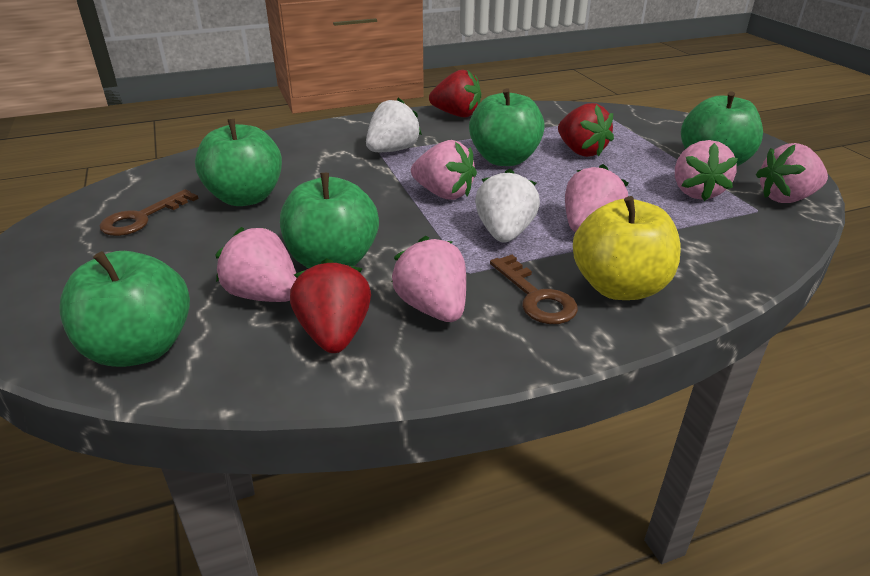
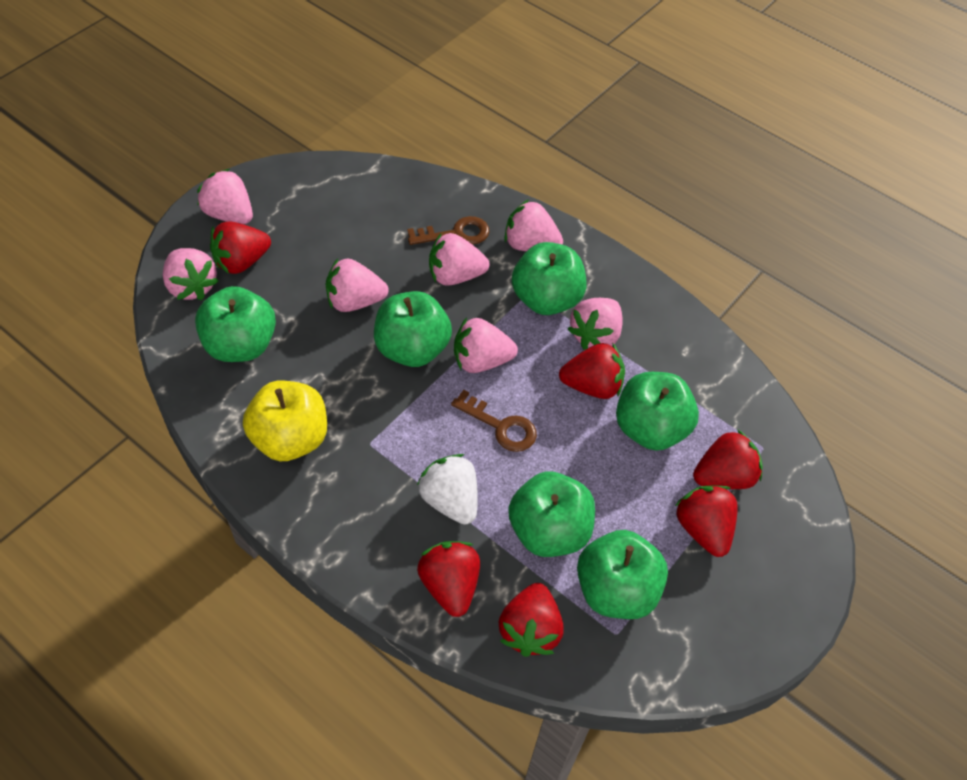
green apple: [59,251,190,367] [195,119,282,206] [280,173,379,269] [469,88,545,166] [681,92,763,166] = 5 -> [195,286,276,362] [374,291,452,367] [508,471,595,557] [512,242,586,315] [577,530,668,619] [616,372,699,451] = 6
pink strawberry: [215,227,296,302] [392,236,466,322] [411,140,477,200] [565,164,629,232] [675,140,738,201] [756,143,828,203] = 6 -> [163,248,219,300] [197,169,253,224] [326,258,389,312] [429,233,490,286] [454,318,518,373] [504,200,563,251] [568,298,623,350] = 7
red strawberry: [290,258,371,353] [429,70,481,118] [558,103,614,157] = 3 -> [210,221,271,274] [417,541,480,617] [499,583,564,657] [559,343,625,399] [675,485,738,557] [693,429,763,489] = 6
white strawberry: [366,98,422,152] [475,169,540,242] = 2 -> [417,454,478,525] = 1

